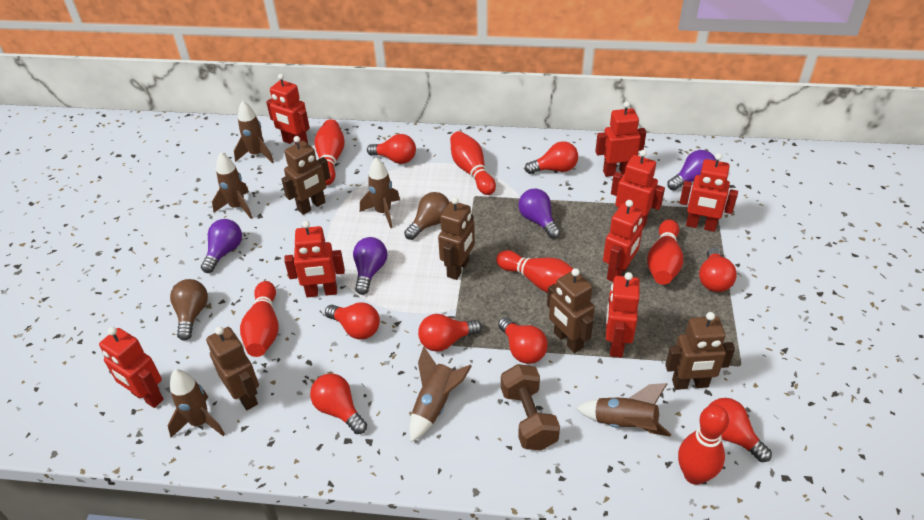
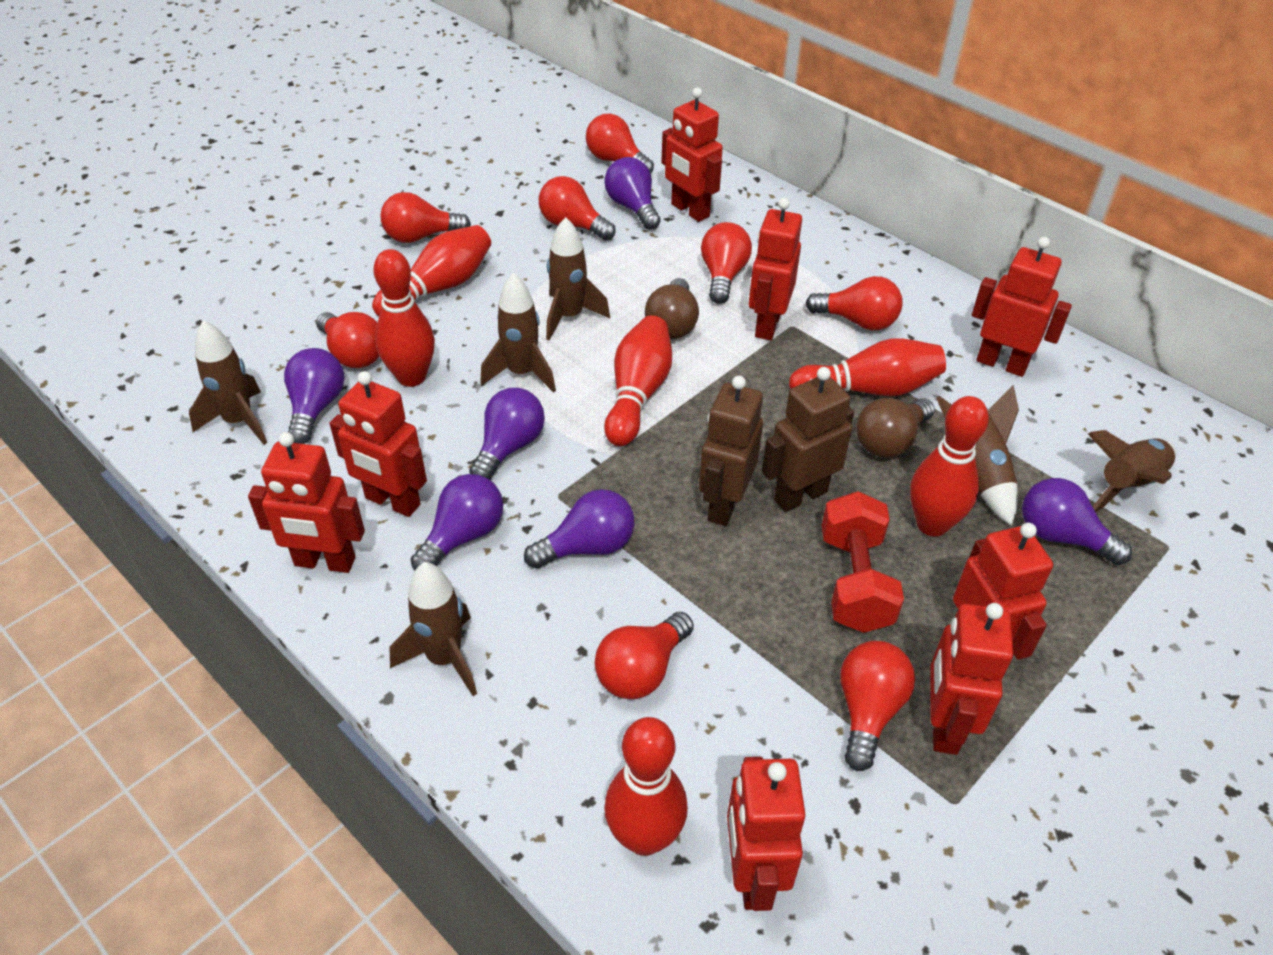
brown dumbbell: [501,364,560,450] = 1 -> none = 0
brown robot: [206,326,259,410] [281,136,330,215] [438,197,475,280] [547,268,595,353] [665,312,735,390] = 5 -> [699,376,763,526] [762,367,854,512] = 2
purple light bulb: [201,219,242,273] [353,237,387,295] [518,189,560,239] [667,150,716,190] = 4 -> [284,348,344,444] [410,474,503,571] [469,388,545,480] [524,489,635,569] [605,157,661,230] [1022,478,1132,565] = 6
red dumbbell: none = 0 -> [822,491,904,633] = 1

